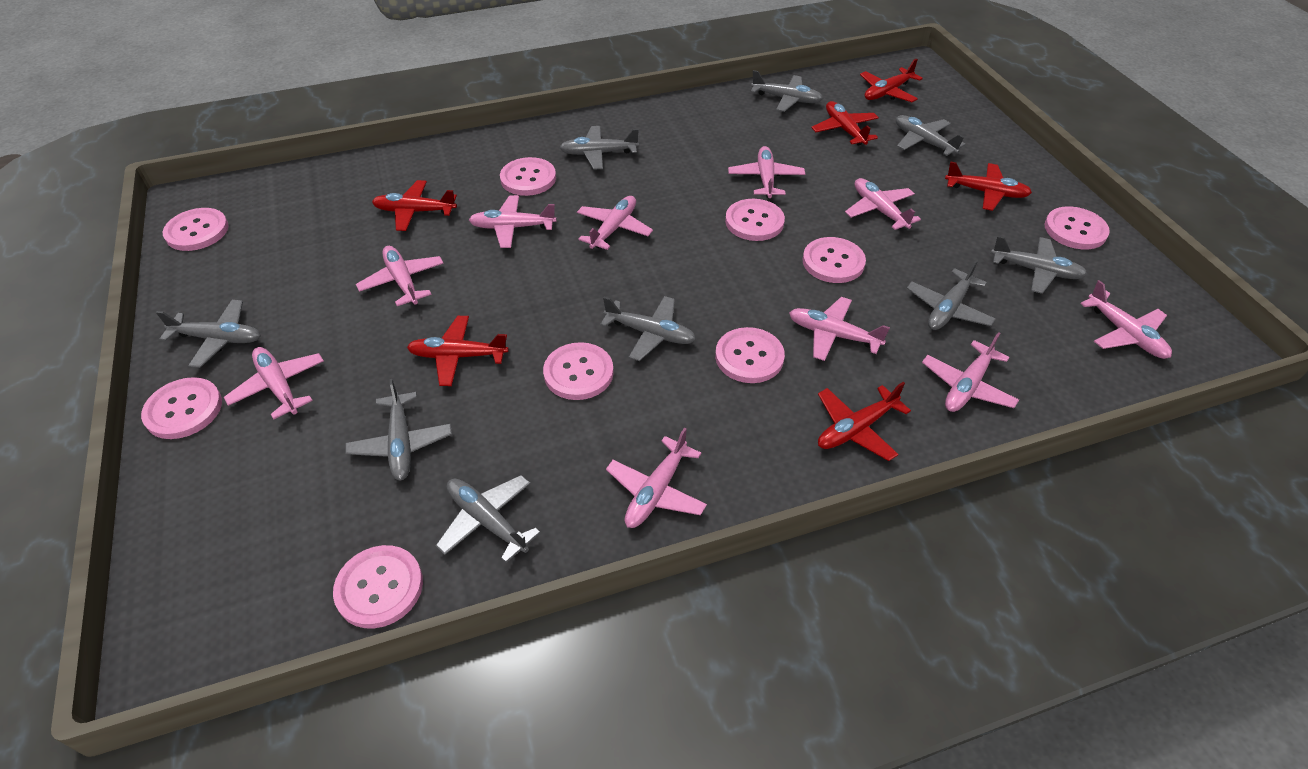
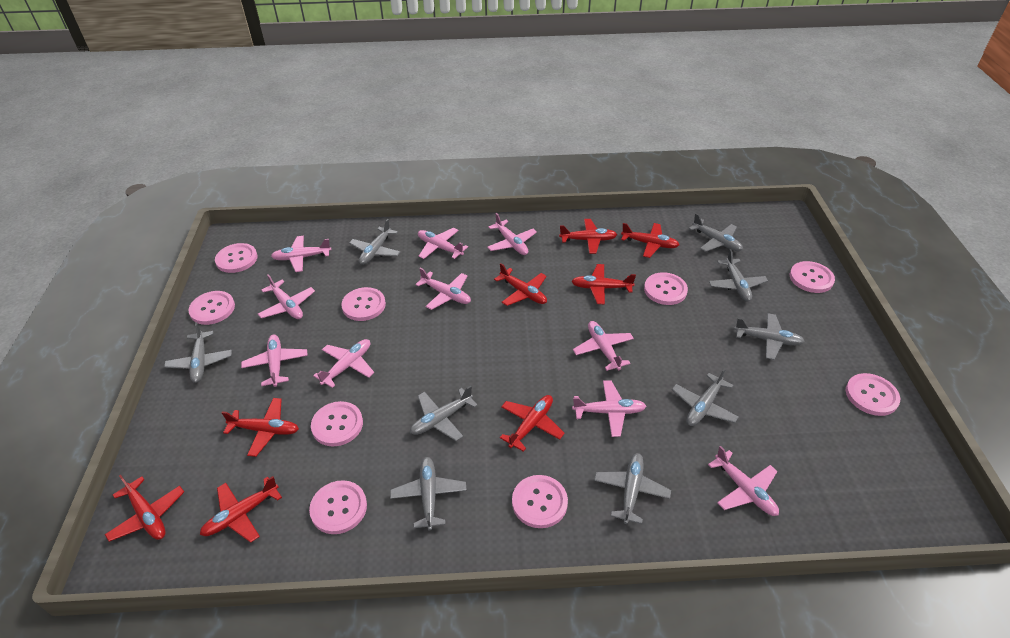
red plane: [372,180,457,231] [407,316,509,386] [811,101,879,145] [818,382,911,461] [860,58,923,102] [945,161,1032,211] = 6 -> [105,475,184,542] [200,476,282,543] [222,398,299,457] [494,263,547,306] [500,395,565,452] [559,219,617,254] [571,264,636,305] [621,223,679,258] = 8

